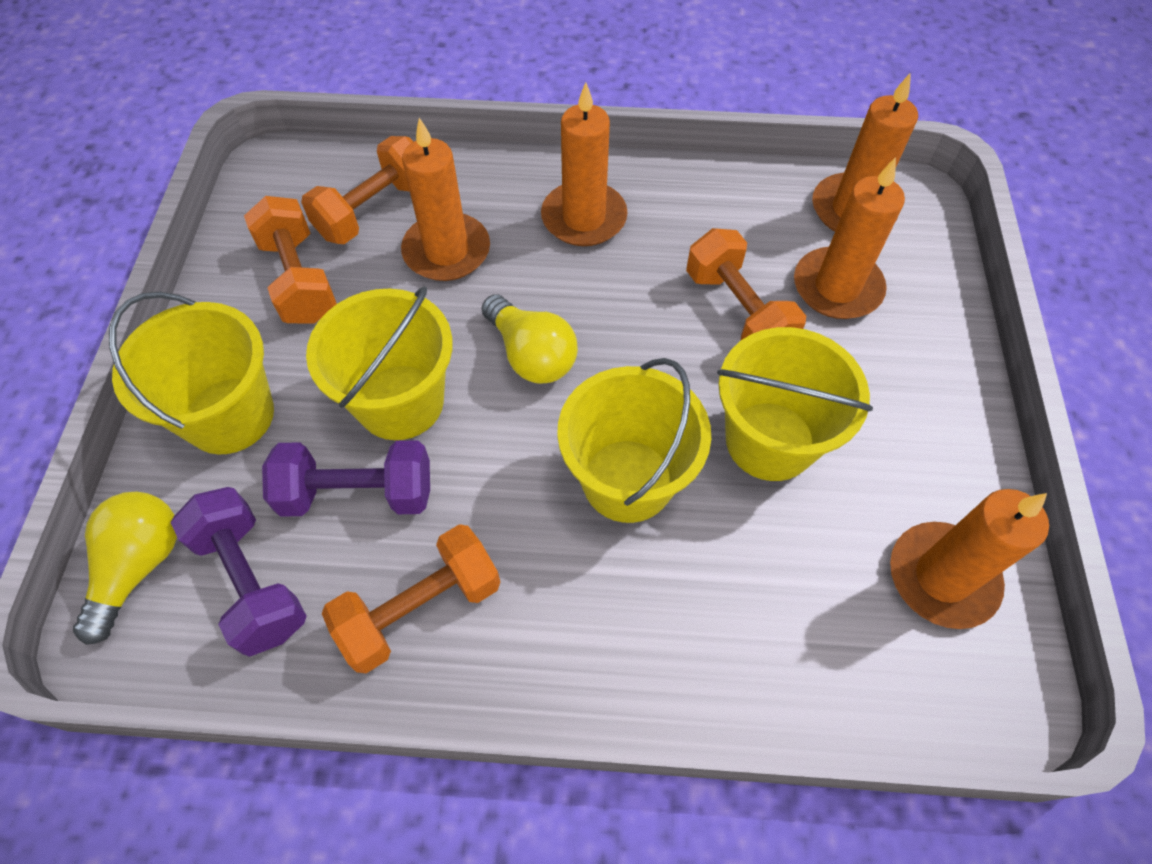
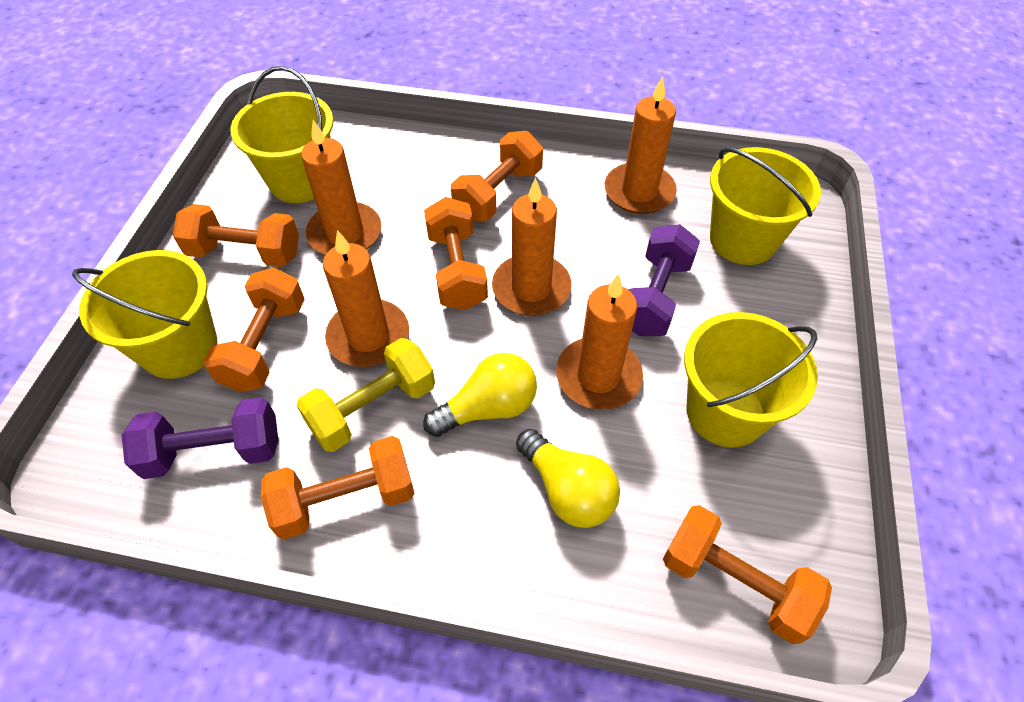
orange dumbbell: [244,196,337,324] [301,136,413,244] [322,524,500,673] [686,228,806,341] = 4 -> [173,204,299,267] [203,267,305,392] [261,436,415,540] [424,197,488,310] [451,131,543,221] [663,505,832,644] = 6
yellow dumbbell: none = 0 -> [296,338,435,452] = 1

